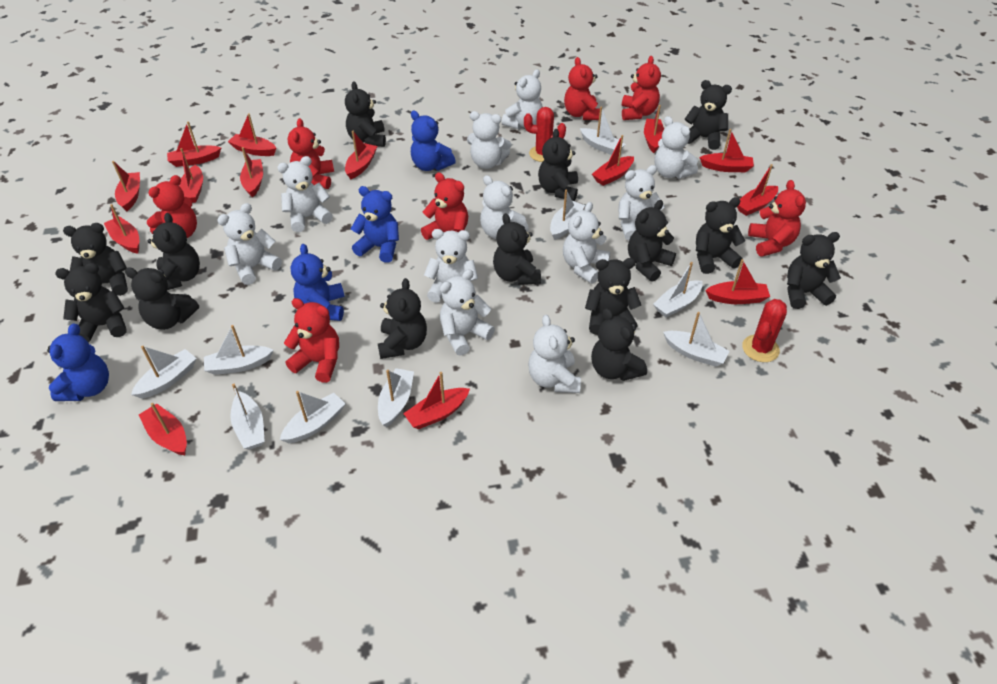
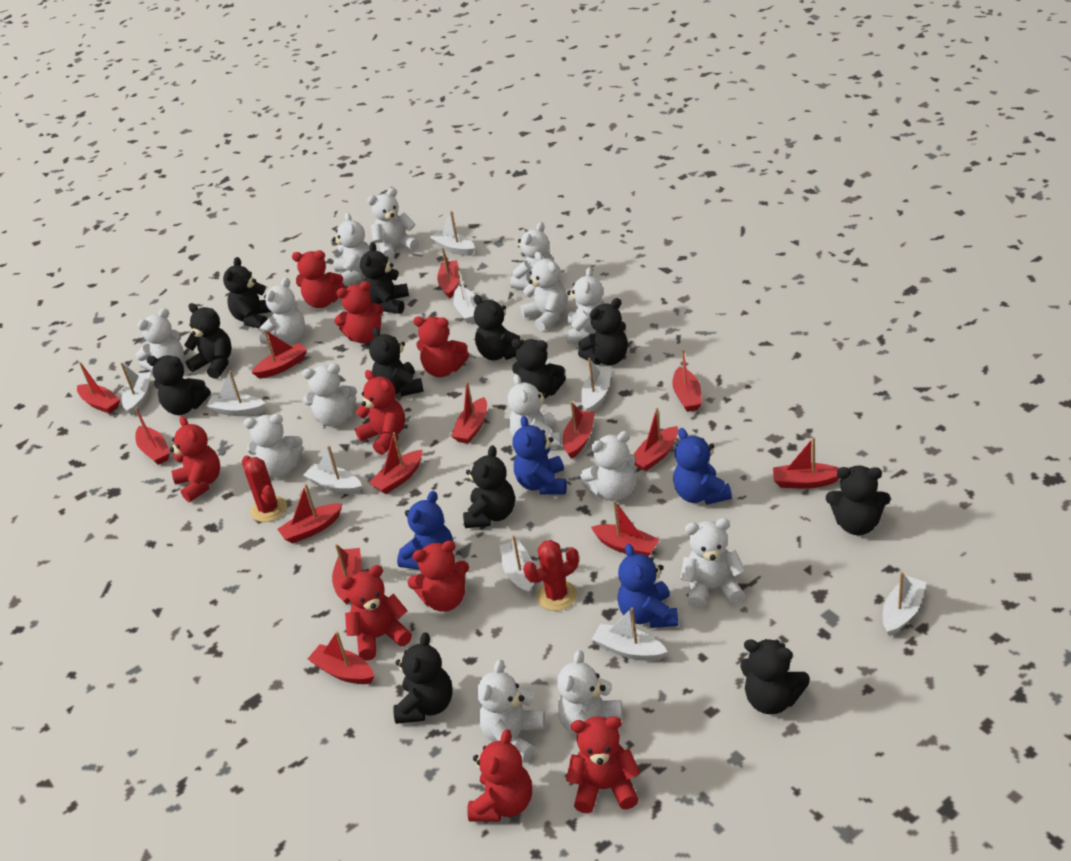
black teddy bear: [55,263,127,343] [63,223,128,296] [125,267,199,330] [148,213,200,290] [345,81,386,147] [378,278,427,359] [493,213,541,285] [538,129,578,201] [585,258,641,335] [591,308,647,381] [628,200,676,282] [685,80,732,150] [696,197,745,274] [787,232,841,309] = 14 -> [147,355,211,415] [184,303,232,379] [223,257,271,328] [360,242,409,314] [369,327,424,396] [393,632,453,724] [463,445,515,528] [474,295,524,360] [511,339,566,399] [578,298,628,365] [740,639,810,714] [826,465,890,535] = 12
red teddy bear: [147,175,197,238] [284,298,339,383] [288,118,334,189] [421,172,468,240] [564,57,600,120] [622,56,661,120] [748,180,806,257] = 7 -> [170,416,220,502] [292,250,345,308] [334,281,384,343] [340,565,412,661] [355,370,405,455] [407,540,469,612] [413,316,469,377] [467,729,532,822] [566,716,640,813] = 9
white teddy bear: [217,203,282,285] [277,156,333,232] [424,229,478,303] [440,269,495,356] [467,111,511,169] [480,175,529,239] [501,69,543,129] [528,314,581,393] [563,202,610,284] [619,165,665,241] [655,116,698,179] = 11 -> [136,308,184,372] [244,414,303,478] [259,278,305,344] [302,363,357,427] [332,213,370,285] [367,188,419,261] [477,659,546,763] [508,374,561,448] [510,222,554,289] [520,252,567,331] [557,650,622,735] [565,267,605,344] [580,431,636,501] [680,518,745,609] = 14

